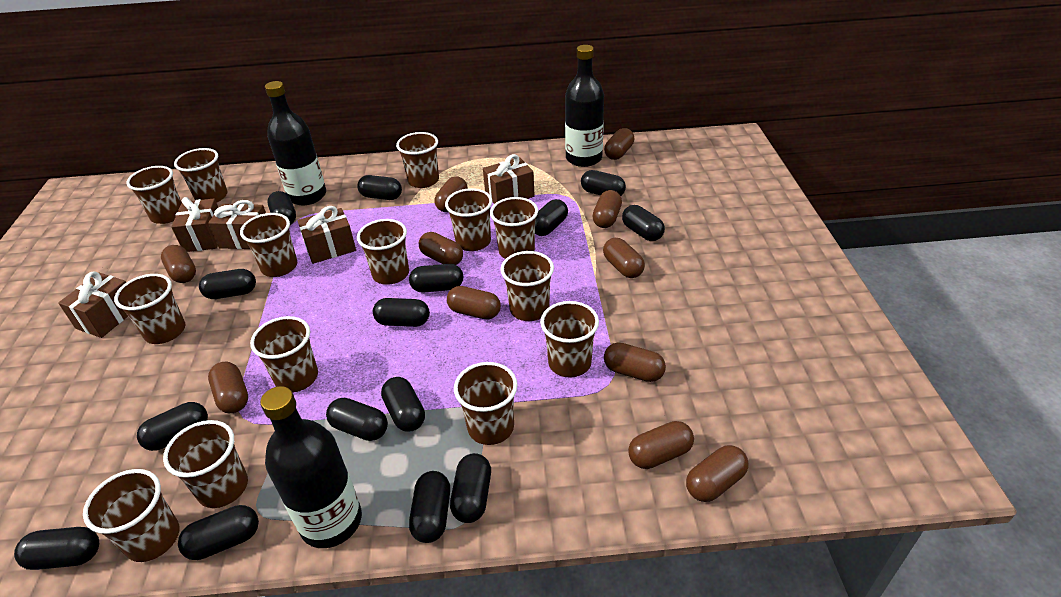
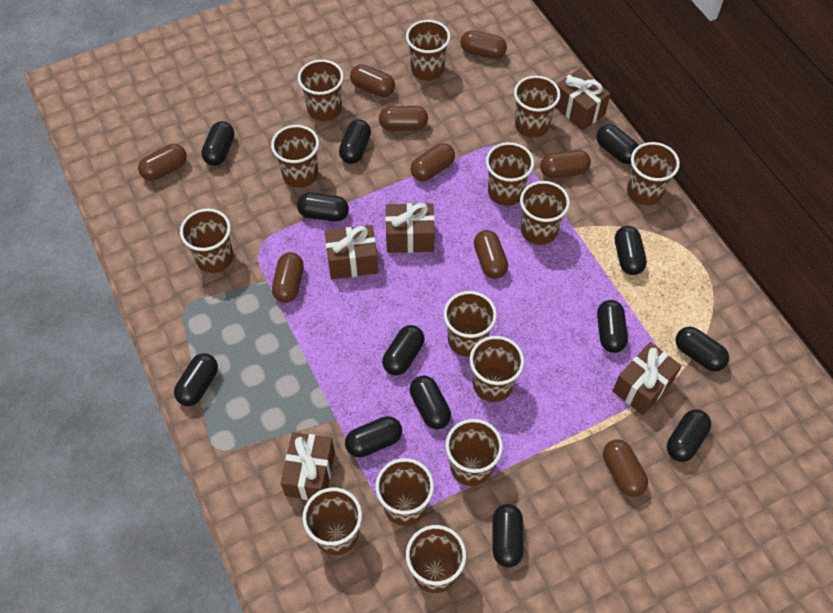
black bottle: [260,386,362,548] [265,81,326,205] [565,45,604,167] = 3 -> none = 0
black capsule: [14,527,99,570] [137,402,208,451] [178,505,259,560] [199,269,256,299] [268,191,296,225] [326,398,388,441] [357,175,402,200] [373,298,430,327] [381,377,425,432] [409,264,463,293] [409,471,450,543] [450,453,491,523] [535,199,568,236] [581,170,626,196] [622,205,665,241] = 15 -> [174,353,218,406] [201,121,235,166] [297,193,349,221] [339,119,371,164] [345,416,402,458] [382,325,425,376] [410,375,451,429] [493,504,524,567] [596,124,639,164] [597,300,628,353] [615,226,647,275] [667,409,711,462] [675,327,729,371] = 13
brown capsule: [161,245,196,283] [208,362,248,413] [419,232,463,265] [435,176,467,212] [447,286,501,320] [592,190,622,228] [603,238,645,278] [604,128,635,160] [604,343,666,382] [628,421,694,469] [686,445,749,502] = 11 -> [138,144,187,181] [272,252,304,303] [350,64,395,97] [379,106,428,131] [410,143,455,181] [460,30,507,59] [474,230,508,279] [540,150,591,178] [603,439,648,497] = 9

